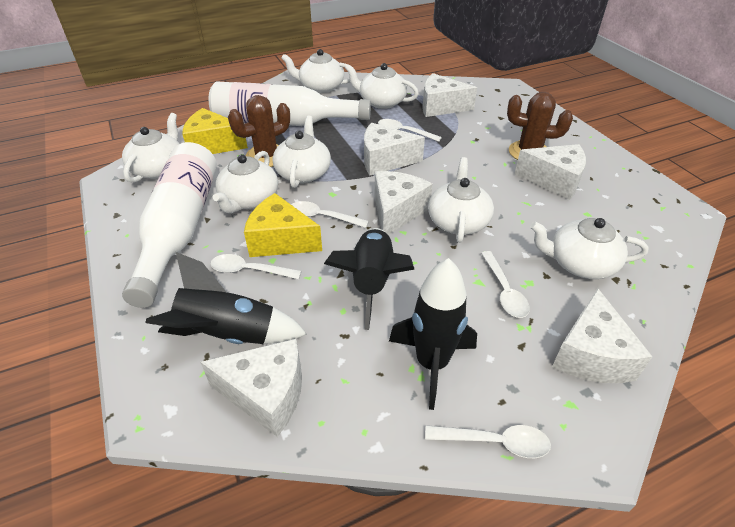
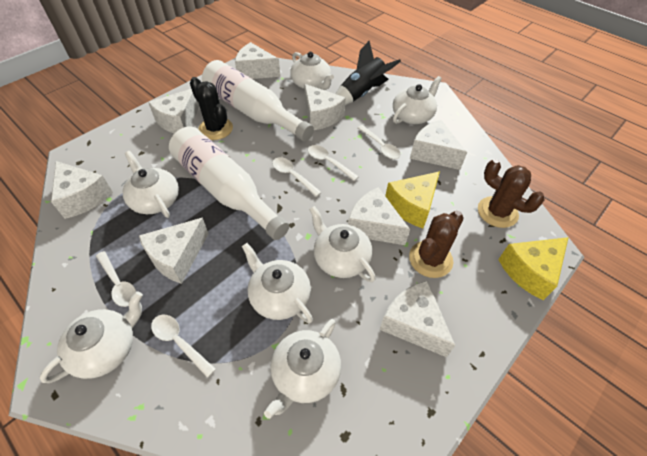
black cactus: none = 0 -> [190,77,233,140] = 1
black rocket: [145,252,307,344] [324,228,415,330] [389,258,477,410] = 3 -> [335,41,401,105] = 1
white cheese: [201,339,302,437] [364,123,425,175] [375,171,433,235] [422,73,477,117] [515,144,586,200] [552,288,653,383] = 6 -> [51,161,113,219] [139,217,209,284] [148,89,199,134] [235,42,280,79] [304,84,346,130] [348,187,410,245] [380,281,455,357] [410,120,467,170] = 8

